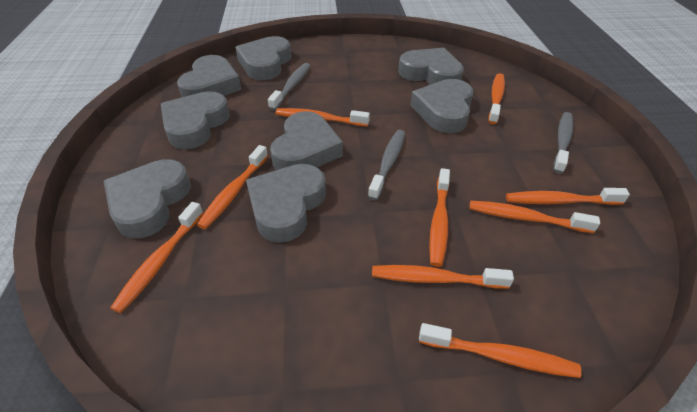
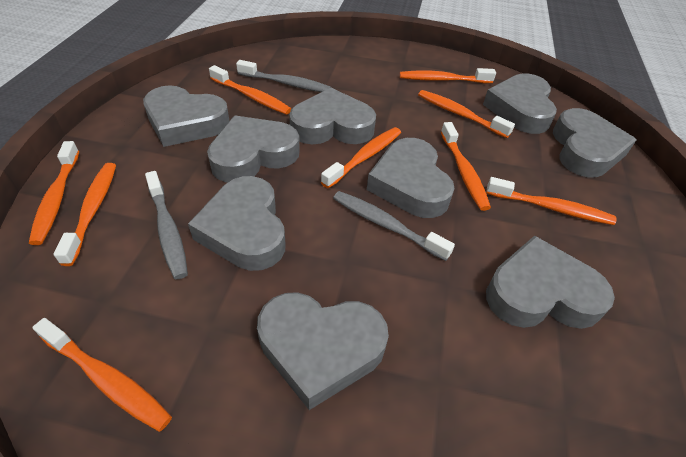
grey heart: [104,159,191,239] [161,91,230,149] [177,55,242,97] [235,36,291,80] [246,164,326,243] [270,111,343,170] [398,48,464,85] [410,79,473,133] = 8 -> [143,85,230,147] [188,176,285,271] [207,115,300,182] [257,292,389,410] [289,88,376,144] [367,138,455,218] [483,73,557,134] [486,236,615,329] [553,108,636,177] = 9

